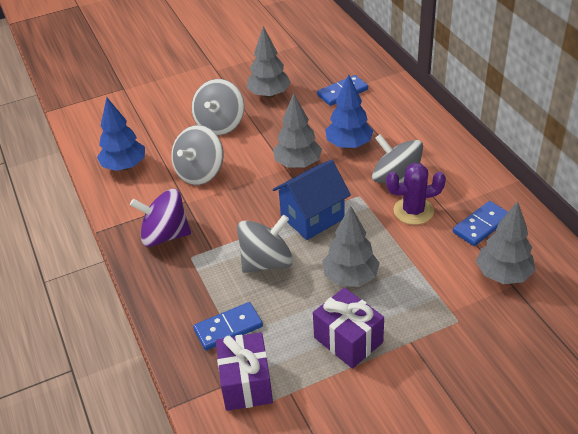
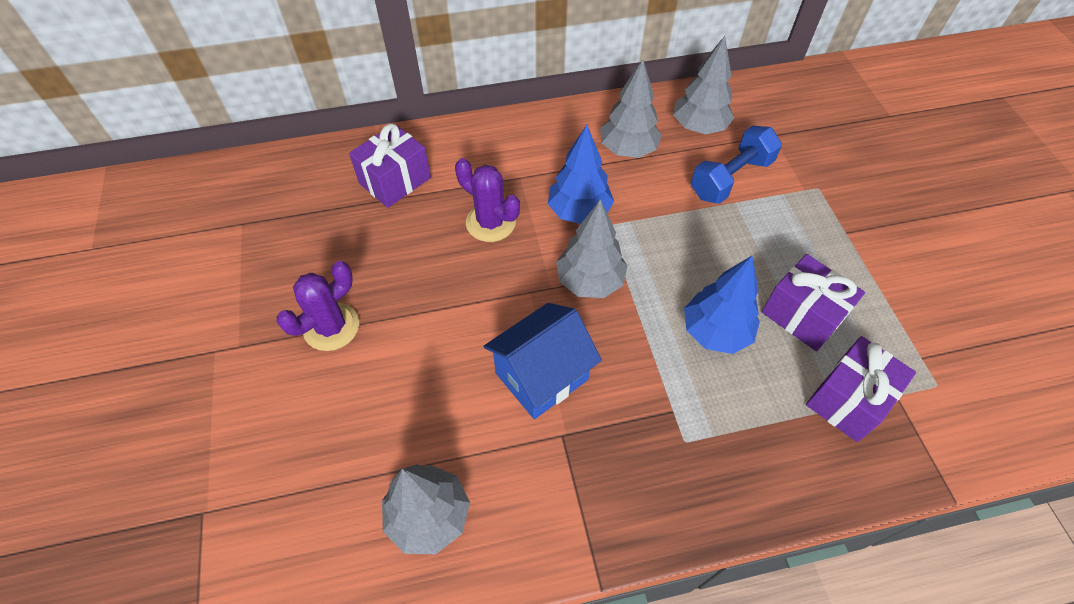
blue domino: [193,302,263,350] [317,75,368,106] [453,201,508,246] = 3 -> none = 0
blue dumbbell: none = 0 -> [691,125,782,204] = 1
grey spinning top: [171,125,223,185] [192,79,244,135] [237,215,293,273] [372,134,423,183] = 4 -> none = 0
purple cactus: [386,163,446,225] = 1 -> [277,261,359,351] [455,158,520,242] = 2
purple gift: [216,332,273,411] [313,288,384,369] = 2 -> [349,124,431,208] [762,254,865,351] [806,336,916,442] = 3
purple spinning top: [130,189,191,247] = 1 -> none = 0

